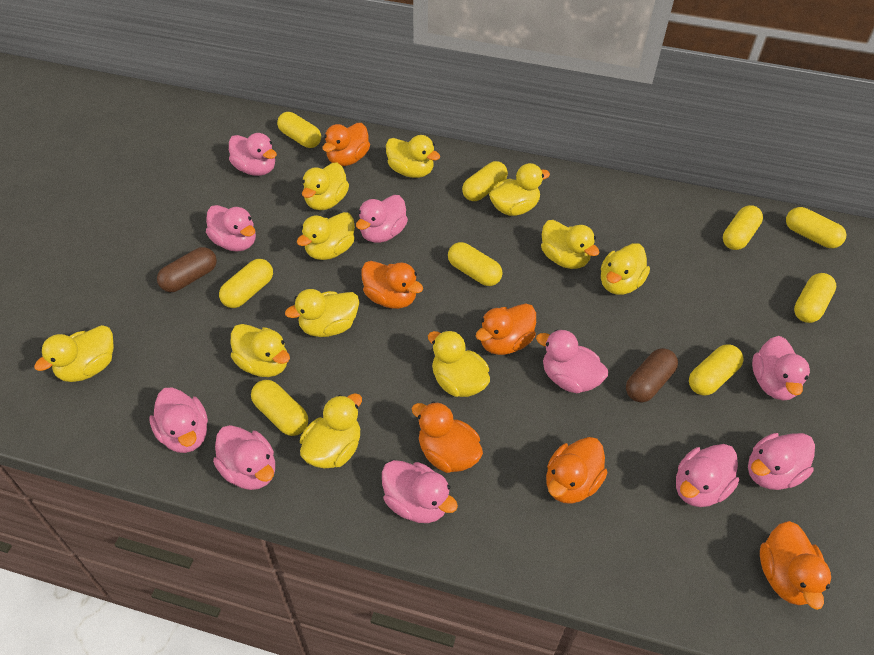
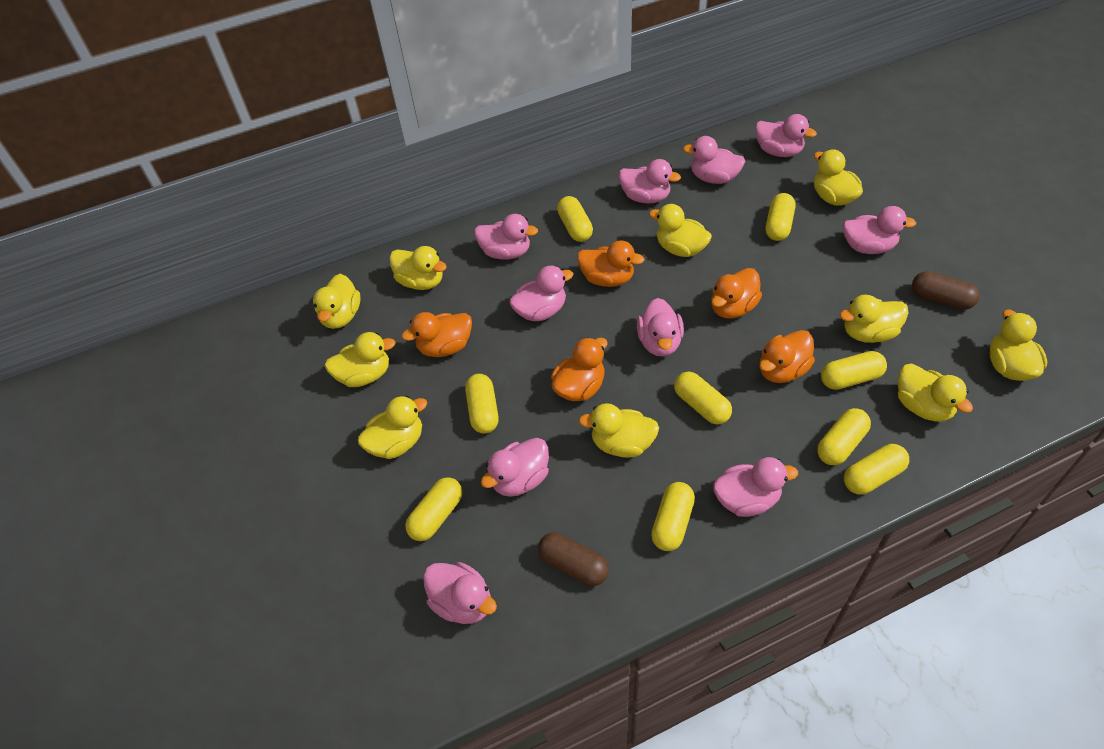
orange duck: [323,123,370,166] [361,261,423,309] [412,402,483,473] [476,304,536,355] [546,437,608,504] [760,521,831,610] = 6 -> [402,312,472,357] [551,337,608,401] [577,241,645,287] [711,268,762,319] [759,330,815,383] = 5
yellow duck: [34,325,114,382] [231,324,290,377] [285,289,359,337] [297,212,355,260] [300,393,362,468] [302,162,349,210] [386,135,440,178] [428,330,490,397] [489,163,550,216] [541,220,599,269] [601,243,650,295] = 11 -> [313,274,361,329] [325,332,396,387] [358,396,427,459] [389,246,447,290] [578,403,659,458] [649,204,712,257] [814,149,863,206] [840,295,908,343] [898,363,973,422] [990,310,1047,381] = 10

